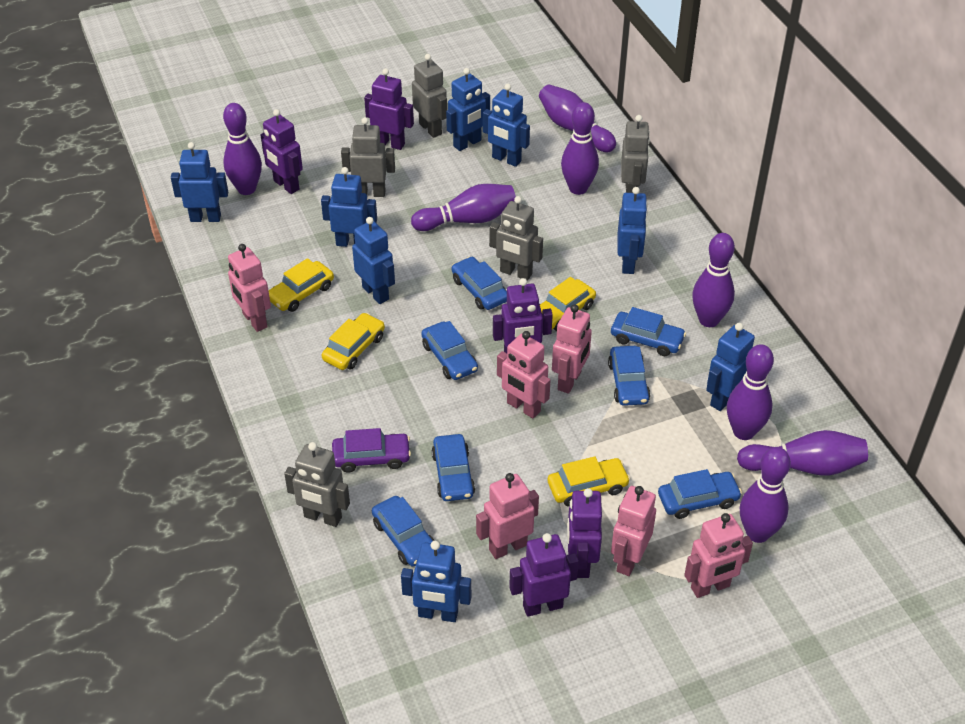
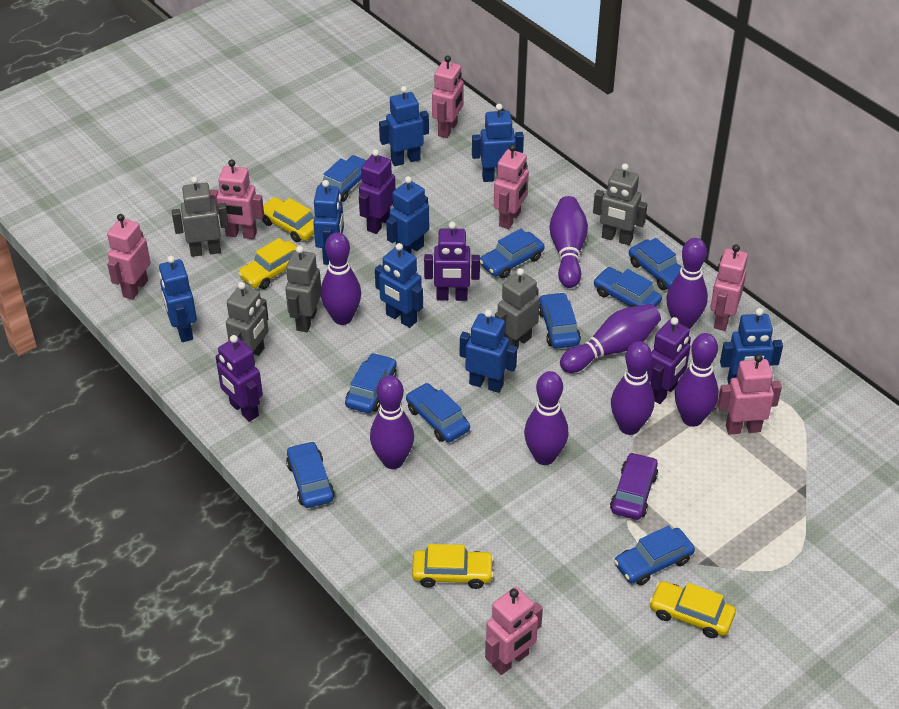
blue car: [372,496,435,566] [421,321,478,380] [431,434,475,501] [452,256,507,310] [608,346,650,406] [611,307,686,356] [658,469,742,519] = 7 -> [286,441,335,508] [319,155,367,202] [345,353,397,413] [406,383,470,442] [480,229,545,278] [539,292,581,349] [593,267,662,307] [614,525,695,585] [629,238,681,290] = 9
pink robot: [228,244,271,332] [476,473,539,559] [497,331,550,419] [552,304,592,394] [611,486,656,576] [684,513,753,598] = 6 -> [107,214,151,300] [210,159,264,239] [432,55,464,138] [485,587,543,675] [494,144,529,229] [710,244,748,331] [717,354,782,435] = 7
purple robot: [261,109,303,194] [364,68,414,150] [493,278,553,353] [509,533,579,617] [567,488,602,578] = 5 -> [216,335,263,422] [359,149,395,234] [424,222,480,301] [647,317,691,404] = 4

